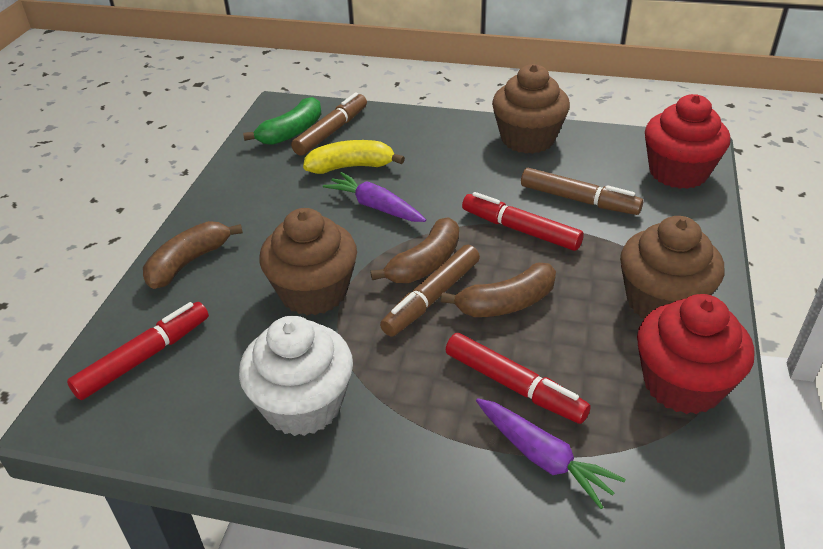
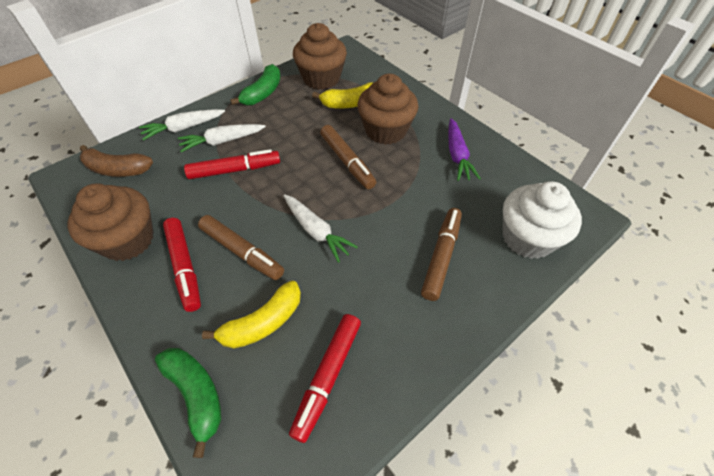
brown banana: [143,221,243,289] [370,217,459,283] [441,262,556,317] = 3 -> [80,145,153,177] = 1
green banana: [243,97,321,145] = 1 -> [155,348,221,458] [230,64,281,105] = 2
purple carrot: [323,172,426,222] [476,398,626,509] = 2 -> [448,118,481,181] = 1
red cupcake: [637,294,754,414] [645,94,730,189] = 2 -> none = 0
white carrot: none = 0 -> [139,109,225,141] [178,124,266,152] [283,194,358,263] = 3
yellow banana: [303,140,405,174] = 1 -> [202,281,301,348] [312,82,374,109] = 2

